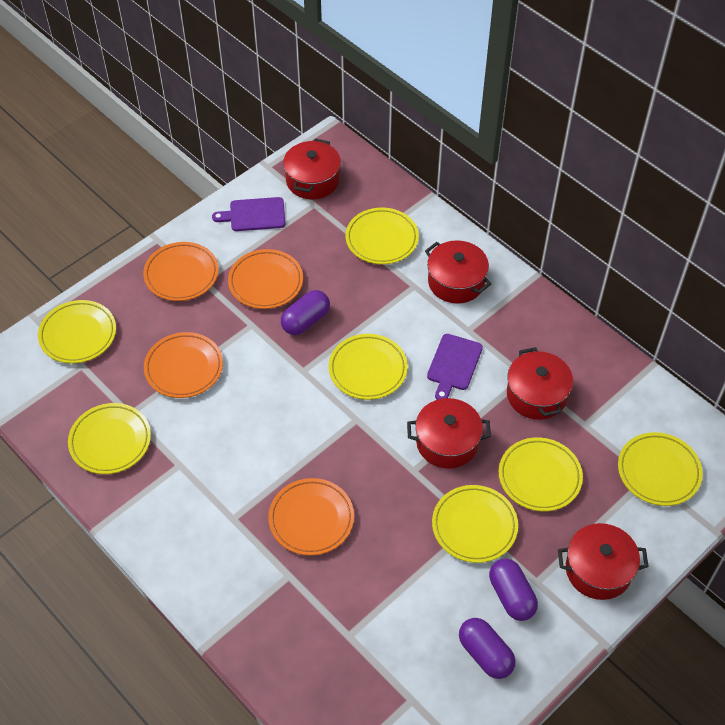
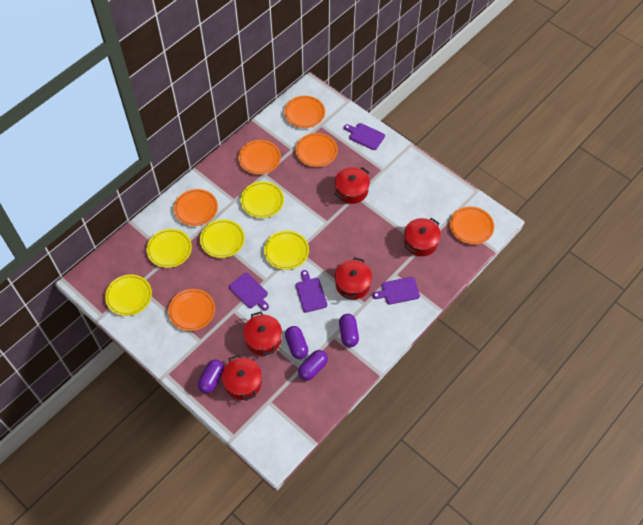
orange plate: [143,242,219,301] [144,332,223,398] [228,249,303,309] [268,478,354,556] = 4 -> [168,289,215,331] [174,189,218,226] [238,140,281,175] [284,96,325,128] [296,133,338,167] [450,206,494,244] = 6
purple capsule: [281,290,330,335] [459,618,515,679] [489,558,538,621] = 3 -> [198,359,224,394] [285,326,308,359] [298,350,328,381] [339,314,359,347] = 4
purple cutting board: [212,197,285,231] [427,334,483,400] = 2 -> [229,273,269,311] [296,270,327,313] [344,123,385,150] [372,277,420,305] = 4
yellow plate: [38,300,116,364] [68,403,151,474] [329,334,408,400] [346,208,419,264] [432,485,518,563] [499,437,583,511] [618,432,703,506] = 7 -> [105,274,152,316] [147,229,192,268] [200,219,245,258] [240,181,284,218] [264,231,309,270] = 5

